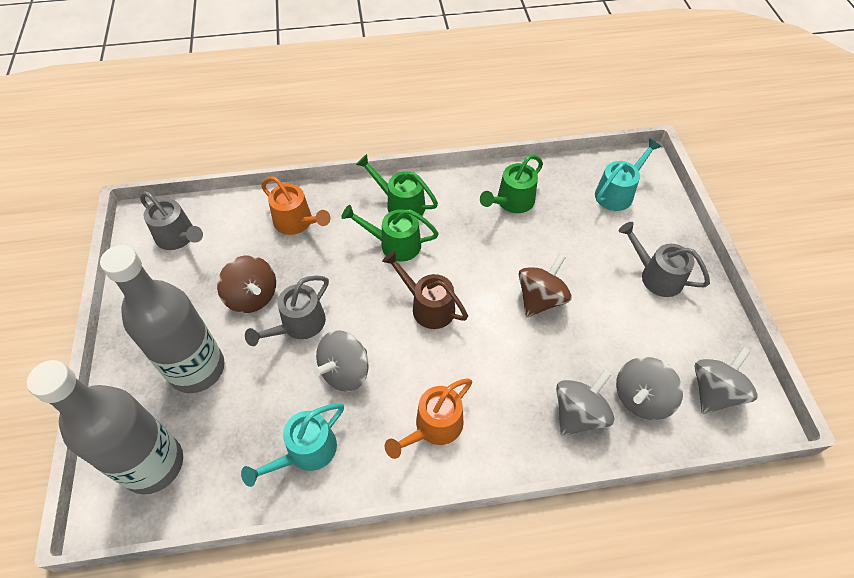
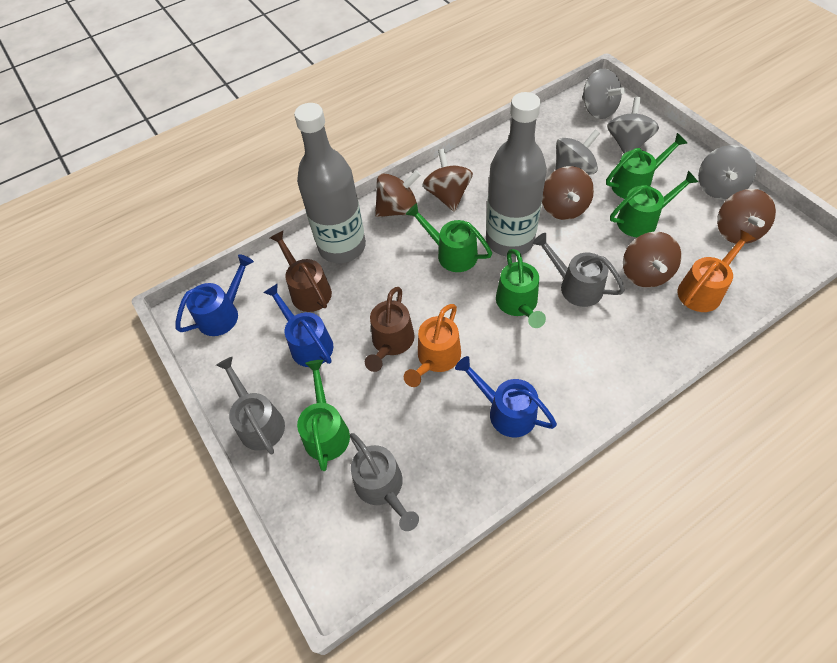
blue watering can: none = 0 -> [176,254,254,336] [263,283,333,367] [455,356,557,437] = 3
brown spinning top: [217,255,276,313] [518,254,572,317] = 2 -> [375,170,421,217] [423,149,473,212] [542,166,594,220] [623,232,681,288] [717,189,776,244] = 5
brown watering can: [382,251,468,329] = 1 -> [270,231,332,312] [365,287,414,372] = 2
green watering can: [341,205,439,262] [356,154,438,219] [480,154,543,213] = 3 -> [297,360,350,471] [406,203,492,272] [496,249,546,328] [606,133,688,199] [610,171,698,237] = 5
turquoise watering can: [241,403,344,487] [595,138,661,211] = 2 -> none = 0

